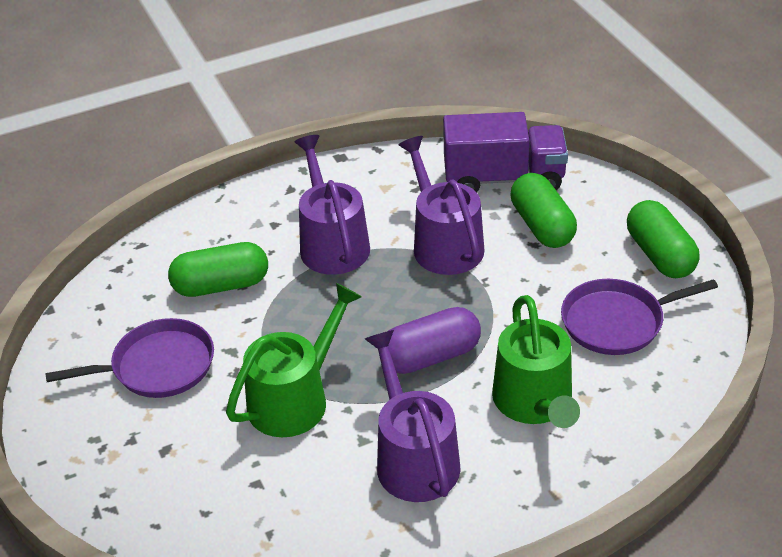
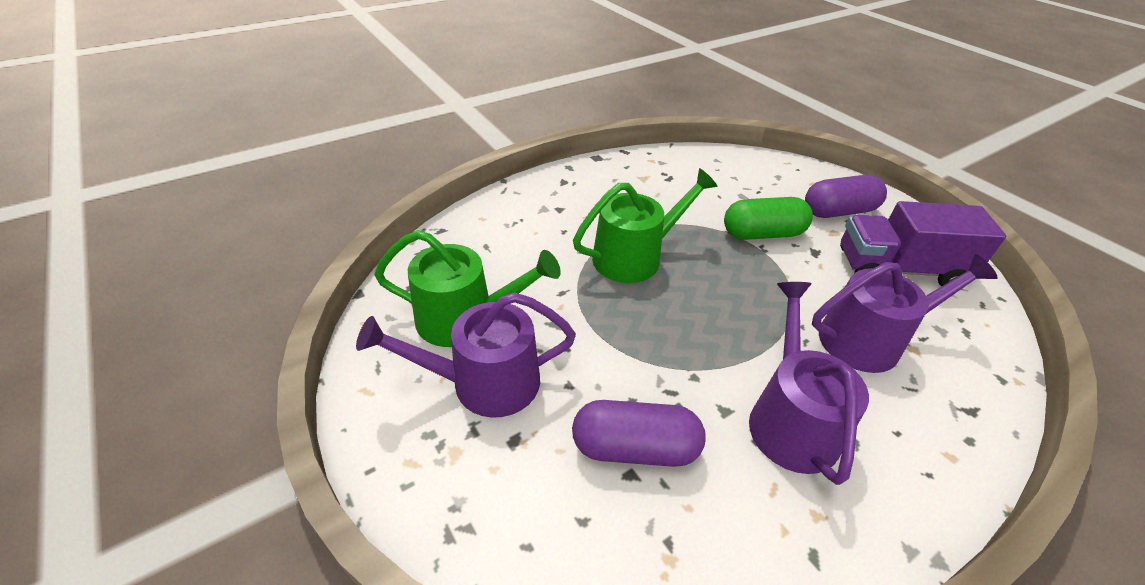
green capsule: [168,242,268,297] [510,173,577,248] [627,200,700,278] = 3 -> [724,197,813,240] = 1
purple capsule: [388,307,481,374] = 1 -> [572,400,706,467] [805,175,887,218] = 2
purple pan: [45,318,214,398] [561,279,718,355] = 2 -> none = 0

